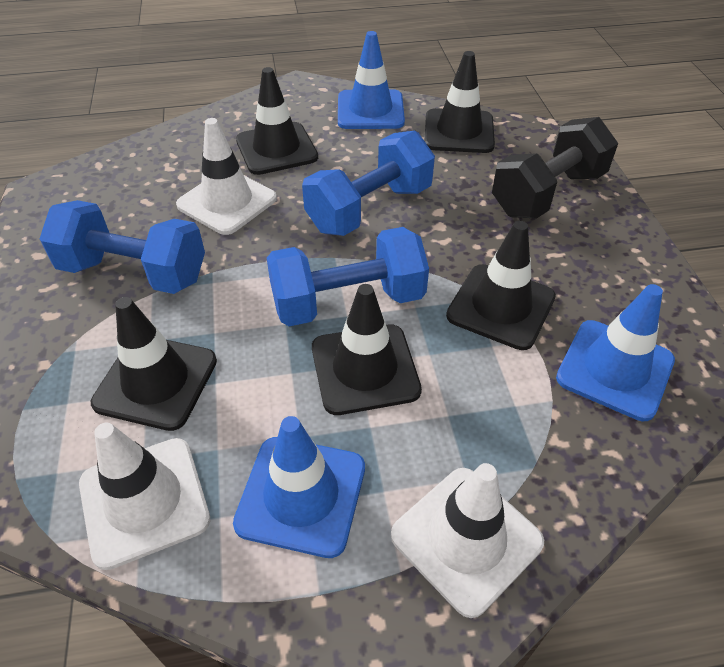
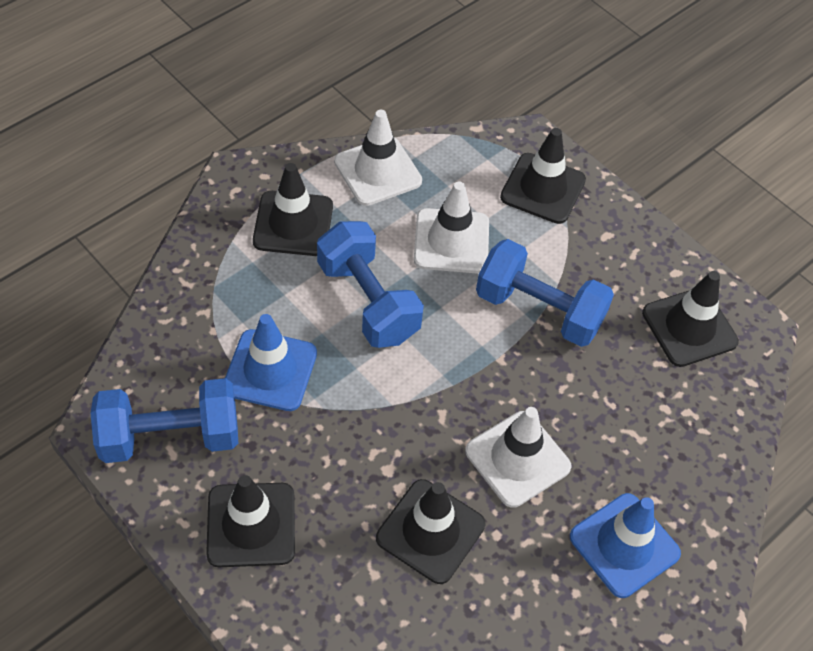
black dumbbell: [492,117,618,218] = 1 -> none = 0
blue traffic cone: [233,416,365,558] [338,31,405,129] [556,284,675,421] = 3 -> [225,314,317,411] [570,493,681,598] = 2

